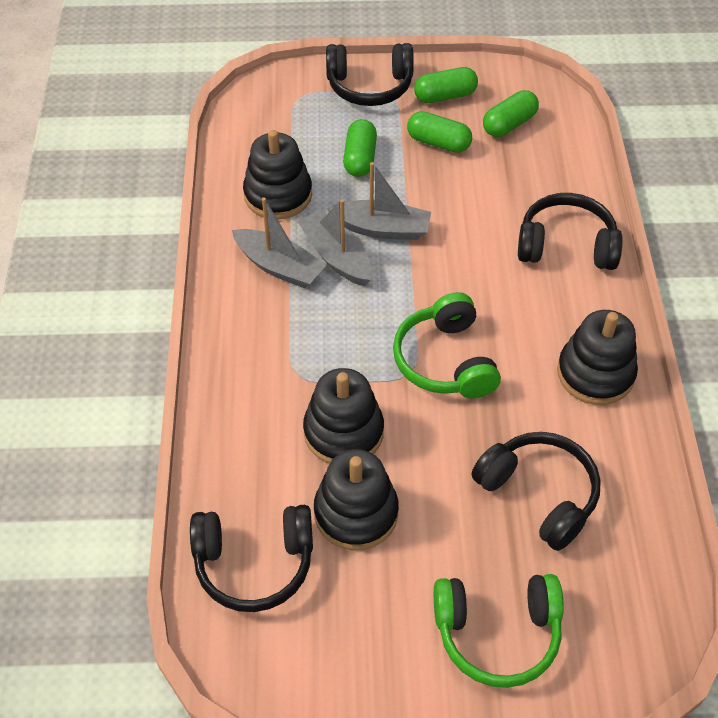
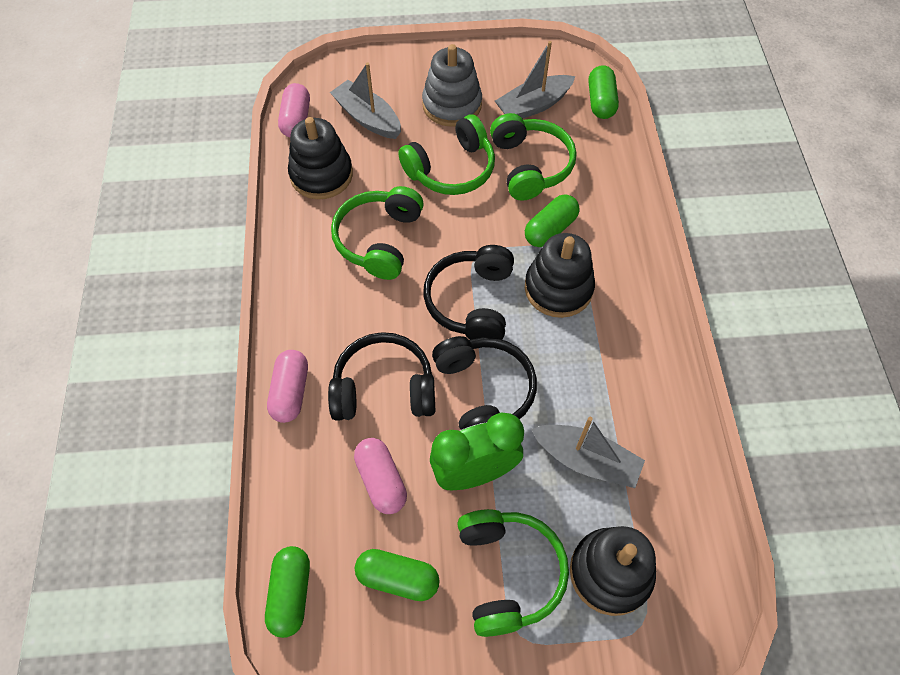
black headphones: [190,505,313,612] [326,43,414,106] [472,432,601,551] [518,193,623,270] = 4 -> [328,332,435,421] [423,245,514,340] [432,336,537,430] = 3
black stacking toy: [243,130,312,219] [303,368,384,464] [314,449,399,550] [557,310,638,405] = 4 -> [288,117,353,199] [525,233,595,318] [570,526,656,616] = 3
green clock: none = 0 -> [430,412,524,490] = 1
green headphones: [393,292,501,398] [434,574,564,688] = 2 -> [331,186,424,280] [398,114,495,195] [457,509,569,637] [490,113,576,201] = 4
grey stacking toy: none = 0 -> [422,44,482,127] = 1
pink capsule: none = 0 -> [267,350,308,423] [278,83,310,137] [354,438,407,514] = 3

